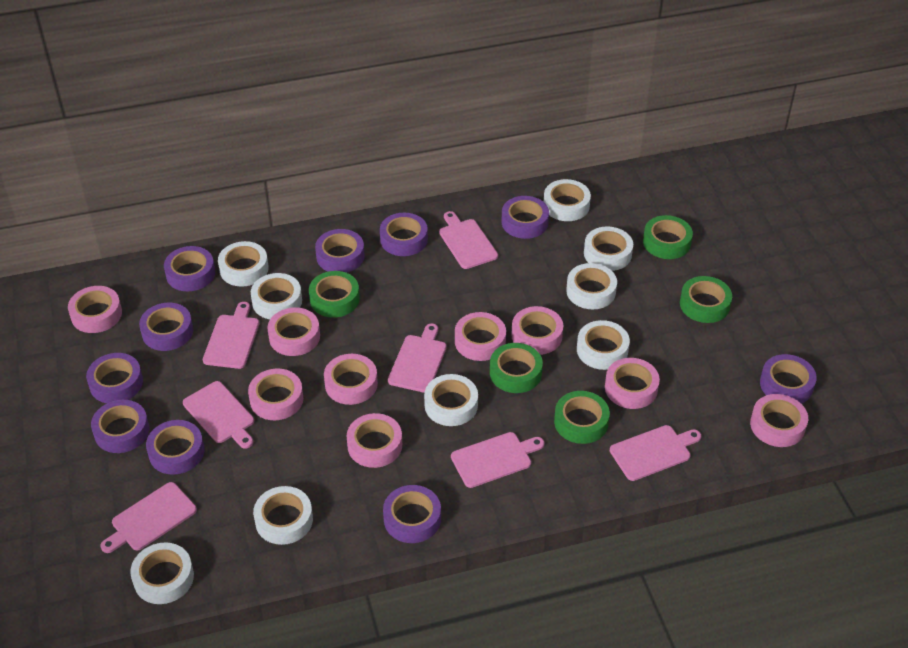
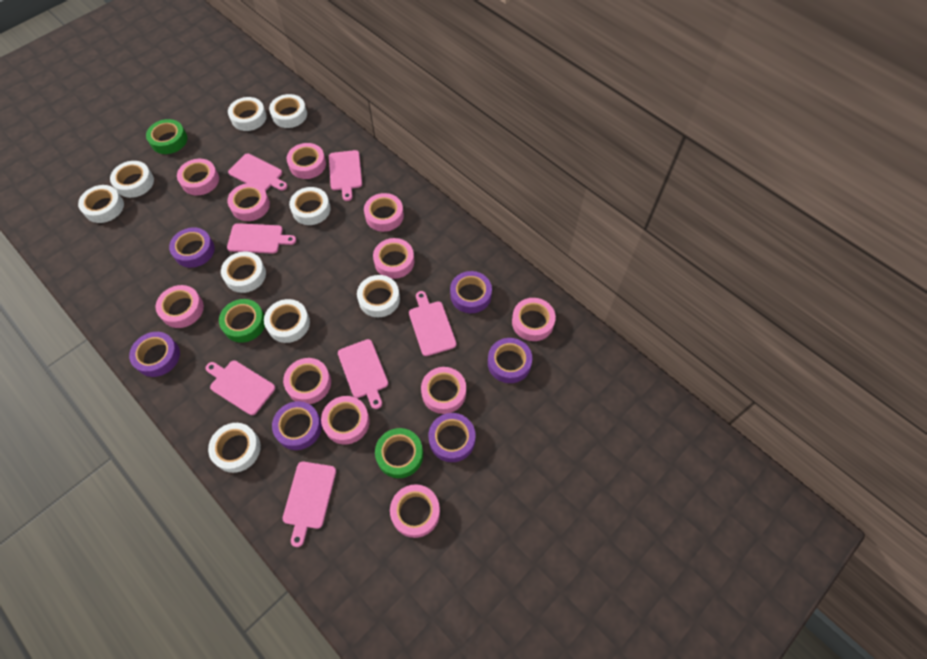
green tape: [309,271,360,318] [490,343,543,393] [554,391,610,444] [643,215,693,259] [680,276,732,323] = 5 -> [146,119,187,154] [219,299,265,343] [375,428,423,478] = 3
pink tape: [68,286,122,333] [248,369,303,420] [267,308,320,356] [324,354,378,405] [347,413,402,468] [455,312,506,361] [511,306,563,355] [605,358,660,409] [750,394,808,447] = 9 -> [156,285,204,328] [177,159,219,195] [227,183,270,221] [283,358,331,404] [287,143,326,179] [321,396,370,444] [364,193,404,232] [373,238,415,279] [390,484,440,538] [421,367,466,414] [512,298,556,341] = 11
purple tape: [86,353,143,403] [91,400,149,453] [139,303,193,351] [146,420,204,475] [164,246,215,291] [315,229,365,273] [380,213,428,256] [383,485,441,543] [501,196,549,239] [760,354,817,404] = 10 -> [129,332,180,377] [169,227,215,268] [272,401,322,450] [428,413,475,462] [450,271,492,313] [488,338,532,383] = 6

